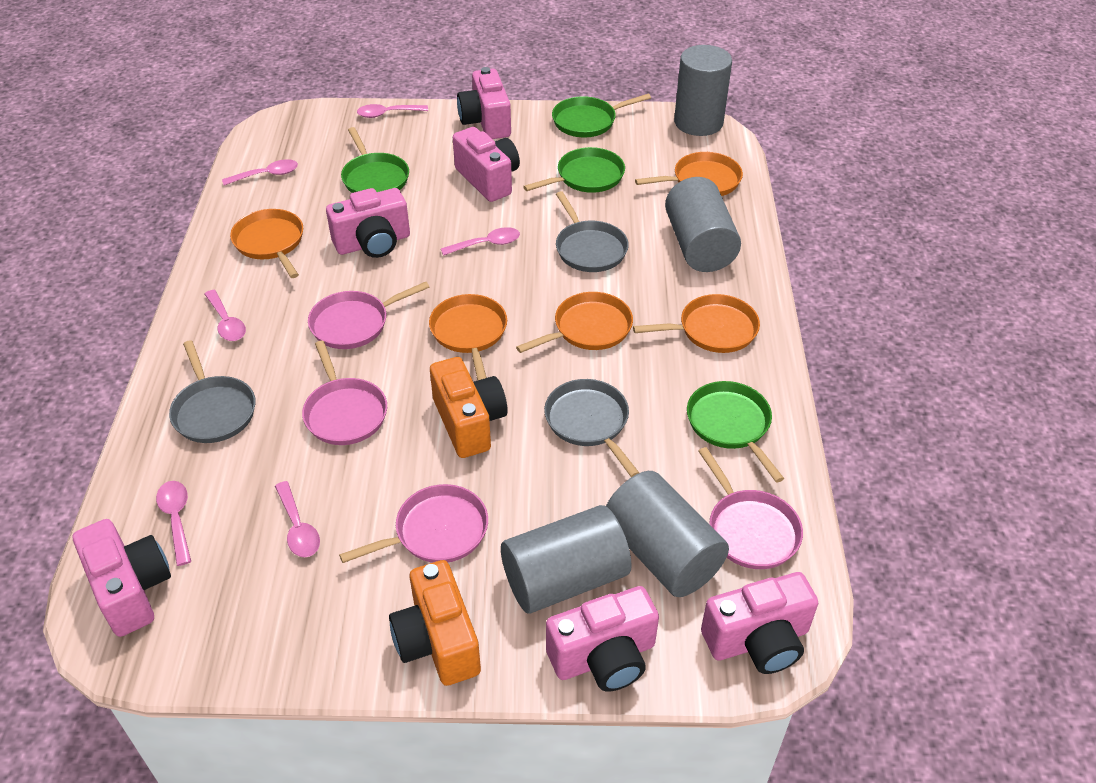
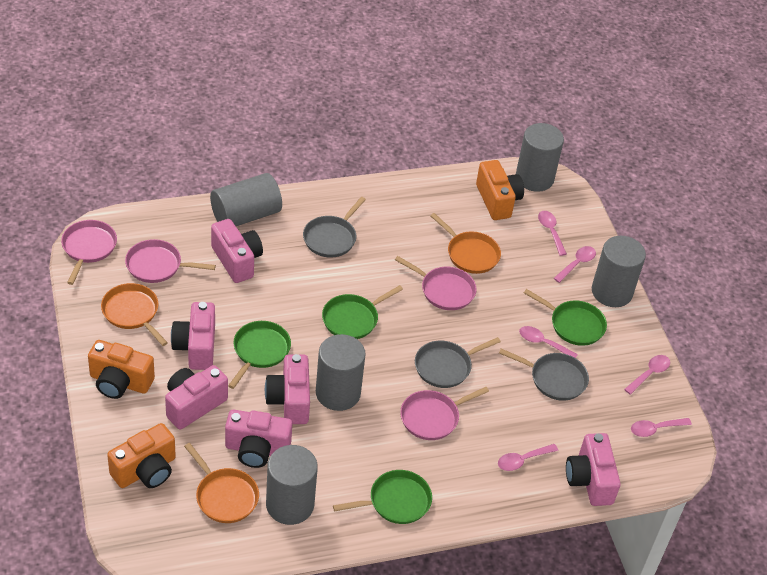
grey cylinder: [501,505,632,614] [606,471,729,597] [665,177,741,272] [674,45,732,136] = 4 -> [210,173,282,226] [266,445,318,525] [316,334,366,411] [516,123,564,192] [592,236,646,307] = 5
orange camera: [389,560,481,686] [430,357,508,458] = 2 -> [88,340,155,399] [107,423,176,488] [476,160,524,220] = 3
orange pan: [230,209,303,278] [429,294,507,380] [516,292,633,353] [633,294,760,353] [635,152,743,196] = 5 -> [101,283,168,346] [184,443,259,523] [430,213,501,274] = 3

